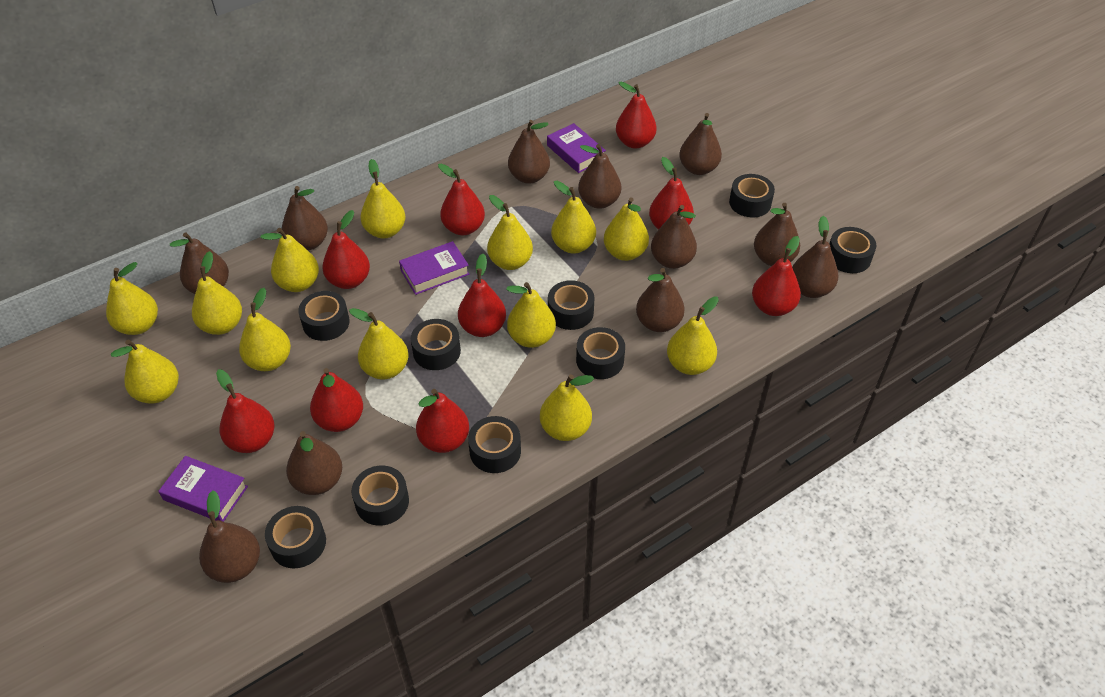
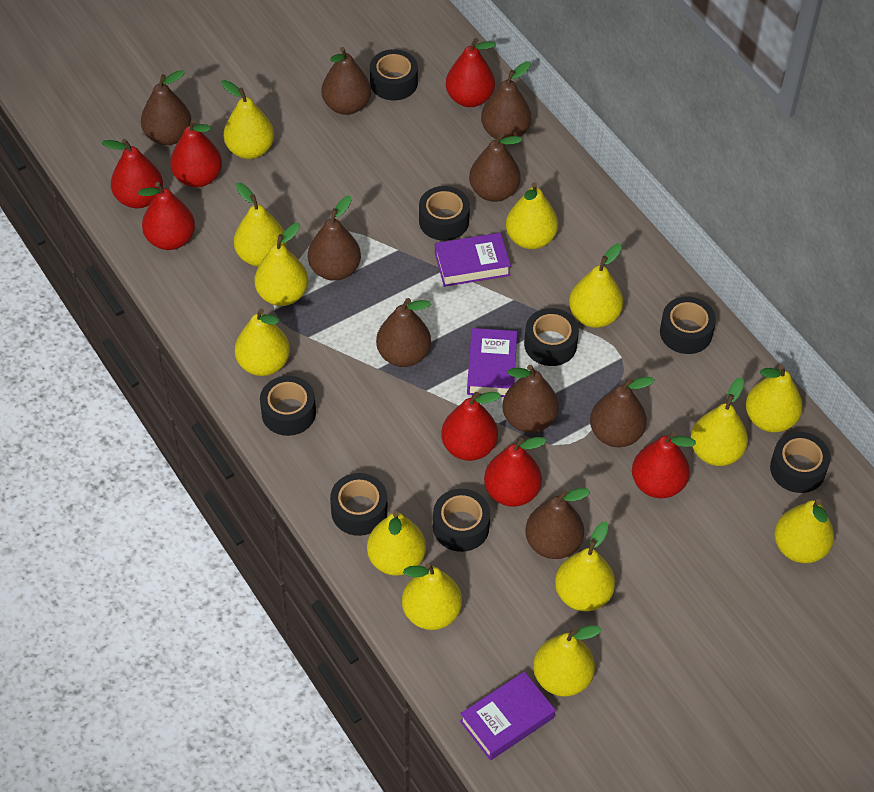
black tape: [265,506,326,568] [298,291,350,341] [351,465,409,526] [411,319,461,370] [468,416,521,473] [548,280,595,330] [576,327,625,379] [729,174,775,217] [830,227,877,273] = 9 -> [260,376,316,436] [330,473,388,536] [370,49,418,100] [419,186,470,241] [433,489,490,552] [524,308,579,366] [660,296,716,354] [770,432,831,493] = 8
brown pear: [170,232,229,294] [199,491,260,583] [282,186,328,250] [286,431,342,495] [508,120,550,184] [578,144,621,209] [636,268,685,332] [651,205,697,269] [679,113,722,175] [754,203,800,266] [792,216,838,298] = 11 -> [141,70,191,145] [308,196,361,281] [321,47,371,115] [376,298,431,367] [469,133,523,202] [481,61,531,140] [502,365,559,433] [525,488,591,559] [590,377,655,447] = 9
red pear: [216,369,275,453] [310,368,363,432] [322,210,370,289] [416,389,469,453] [438,163,485,235] [458,254,506,337] [616,82,657,148] [649,157,694,230] [752,236,801,316] = 9 -> [102,139,163,208] [138,182,195,250] [170,119,222,187] [441,392,501,461] [446,38,496,107] [484,437,547,507] [632,431,696,498] = 7

